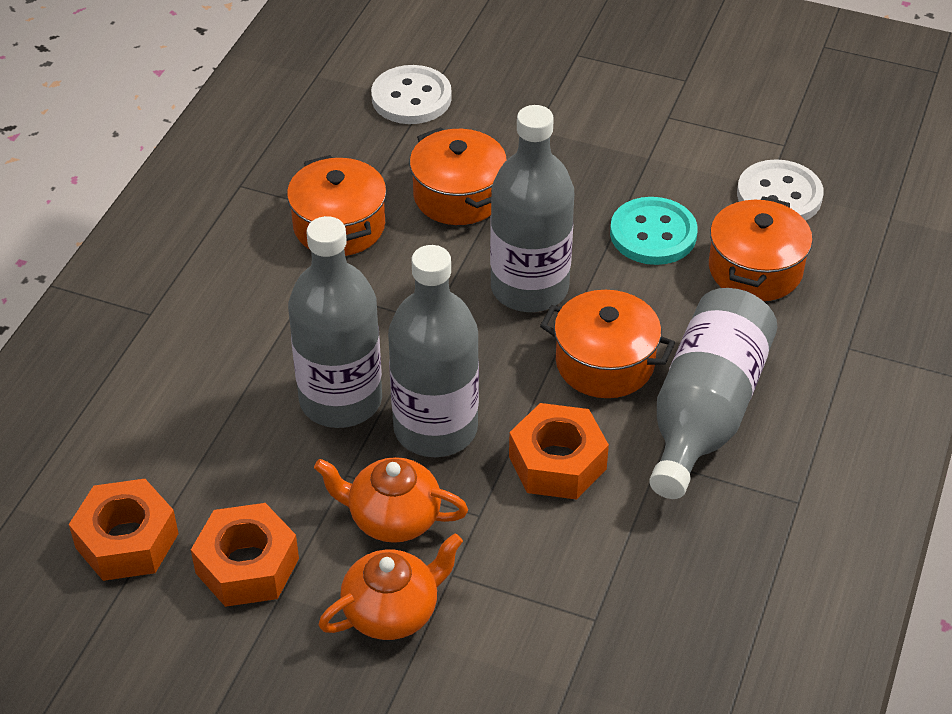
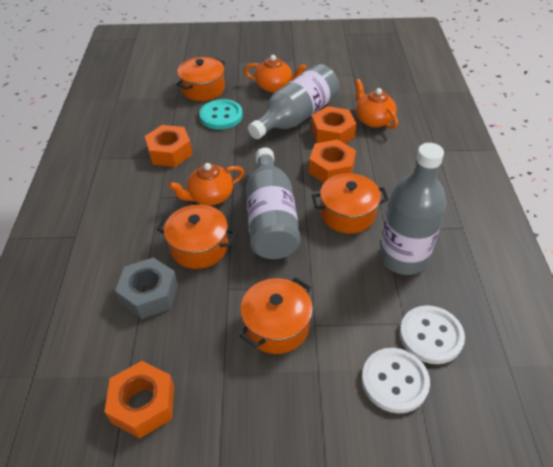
grey bottle: [288,216,382,428] [388,245,479,457] [490,105,574,312] [649,288,778,499] = 4 -> [246,148,301,259] [248,64,340,139] [379,143,447,275] = 3
grey nut: none = 0 -> [115,257,178,319] = 1
orange nut: [69,479,179,581] [191,503,299,607] [509,403,609,500] = 3 -> [105,361,174,438] [145,125,192,167] [309,139,356,183] [311,106,356,144] = 4
orange teapot: [314,457,468,543] [318,533,463,640] = 2 -> [169,163,244,205] [244,55,306,93] [355,79,398,129] = 3

